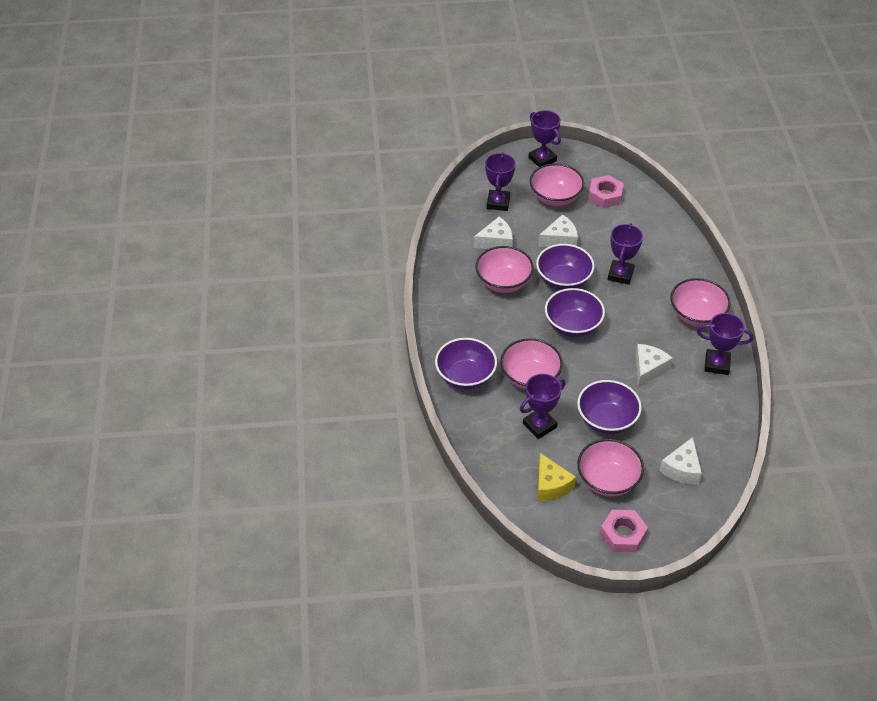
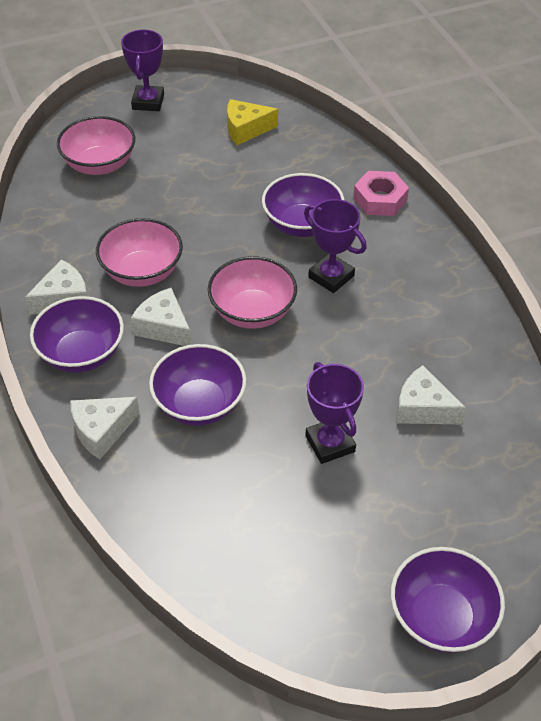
pink bowl: [476,246,534,293] [500,338,563,390] [530,163,584,206] [577,439,644,497] [671,278,731,327] = 5 -> [57,116,135,175] [96,218,183,287] [208,256,297,329] = 3
pink nut: [588,175,624,208] [600,510,648,552] = 2 -> [353,171,409,216] = 1
purple trophy: [485,152,516,211] [520,374,565,439] [528,110,561,167] [608,223,643,285] [697,313,753,375] = 5 -> [121,30,164,111] [304,199,367,293] [305,362,364,464] = 3

